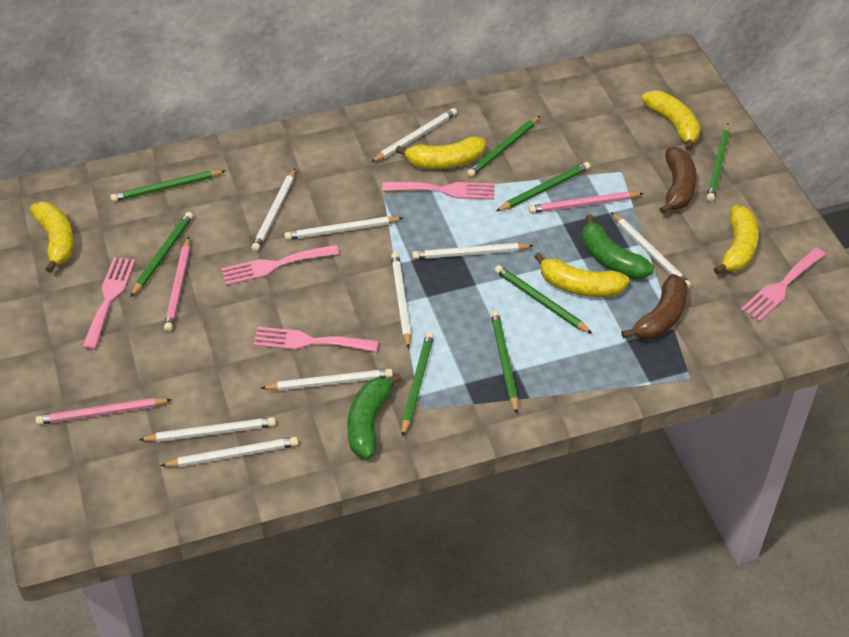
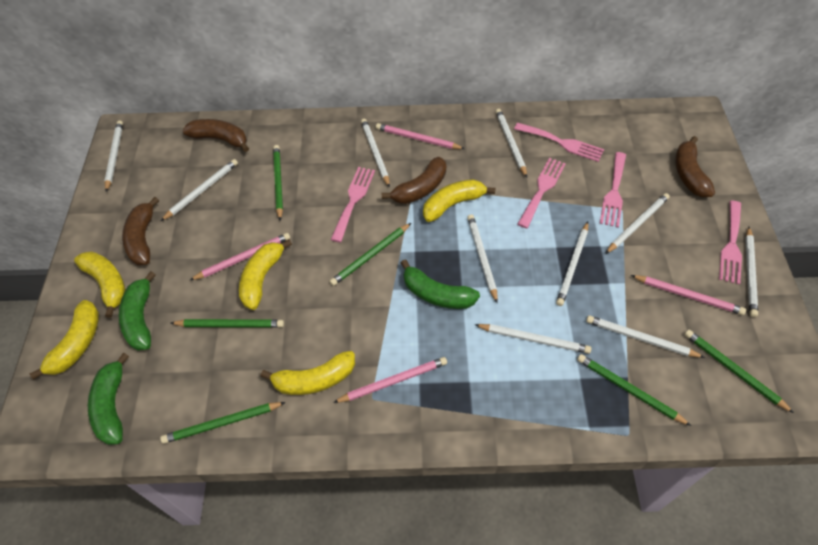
brown banana: [621,274,688,340] [659,147,697,214] = 2 -> [122,197,159,265] [182,119,249,152] [382,157,446,204] [675,136,715,197] = 4
green banana: [347,373,402,459] [582,215,654,279] = 2 -> [88,353,129,445] [119,271,156,351] [401,259,480,309] = 3
green pencil: [110,170,225,202] [130,212,193,297] [402,332,434,437] [467,116,540,177] [491,311,518,414] [495,265,593,334] [496,162,591,211] [707,123,730,201] = 8 -> [160,402,286,444] [171,319,284,328] [273,145,283,220] [329,223,411,286] [577,354,691,426] [684,330,794,413] = 6
pink pencil: [35,398,172,425] [164,237,190,332] [529,192,644,213] = 3 -> [189,233,290,281] [333,357,447,403] [376,123,465,149] [631,275,746,315] = 4
white pencil: [139,417,276,442] [160,437,298,467] [251,168,295,252] [261,369,393,391] [284,216,403,240] [371,108,457,162] [391,252,411,349] [412,243,534,259] [611,212,691,289] = 9 -> [104,120,123,192] [161,159,238,221] [361,118,390,187] [467,215,498,303] [475,324,591,354] [495,109,527,178] [556,222,588,306] [586,315,705,358] [605,193,670,254] [745,227,758,317] = 10

